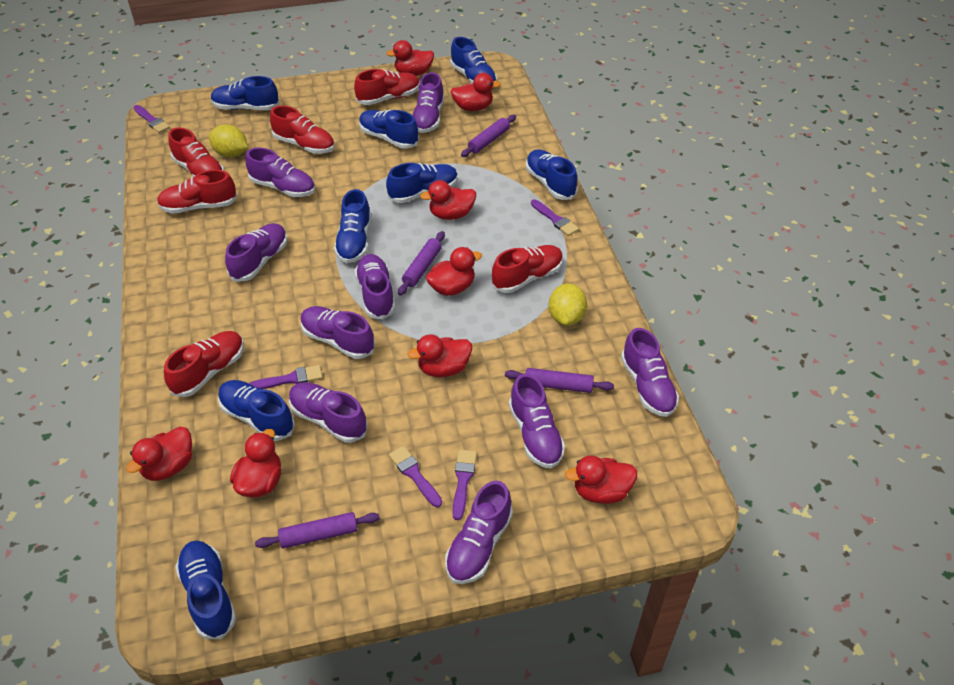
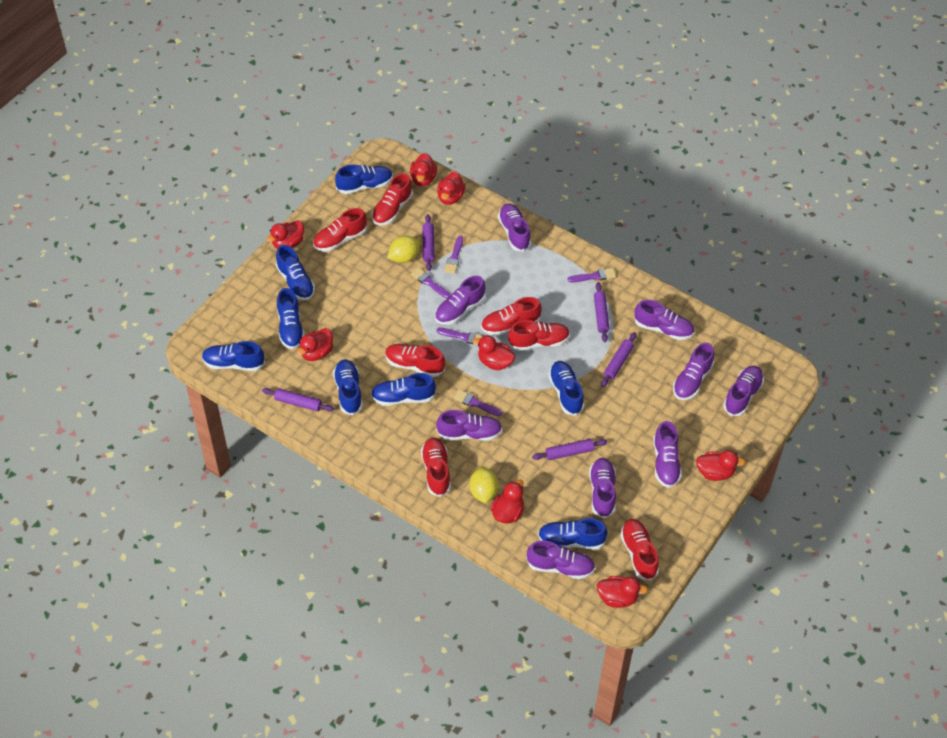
purple rolling pin: [255,512,380,549] [398,231,445,296] [461,115,516,157] [505,368,614,393] = 4 -> [262,388,334,412] [422,214,435,271] [532,439,608,460] [594,282,610,342] [601,332,636,387] = 5
red shoe: [157,170,237,214] [164,331,244,397] [168,127,224,177] [270,106,335,154] [354,69,420,105] [492,245,563,293] = 6 -> [313,208,367,251] [372,173,413,225] [385,344,445,377] [421,438,451,497] [481,297,542,336] [508,320,570,351] [620,519,659,581] = 7

